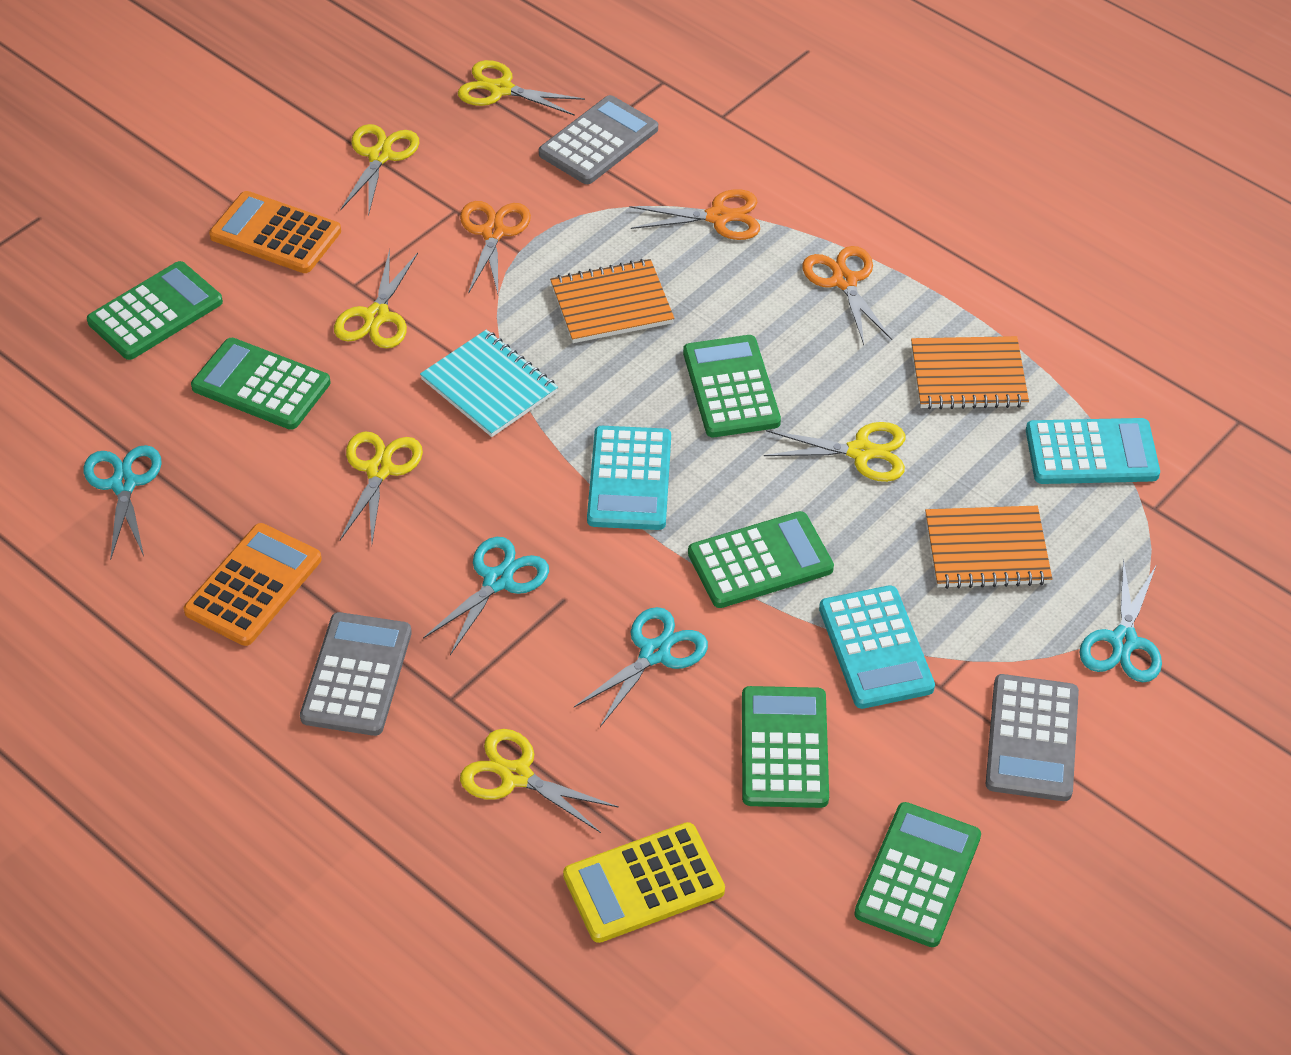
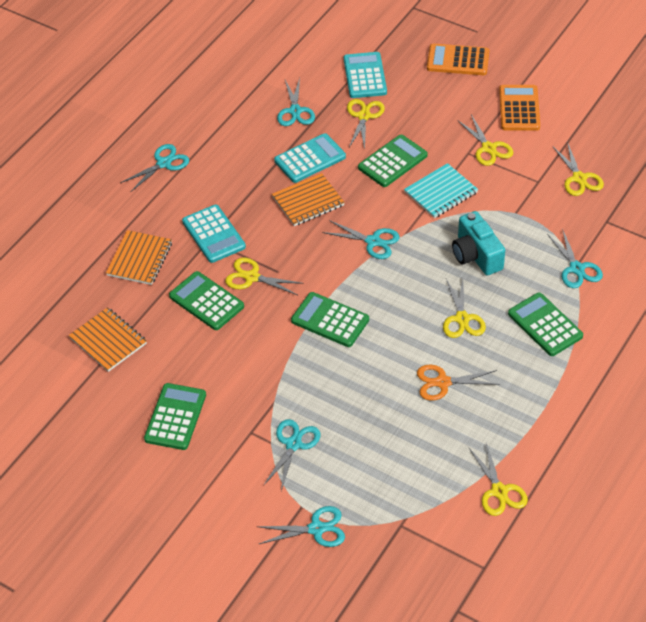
green calculator: [87,261,223,360] [191,338,331,430] [683,335,781,437] [688,511,834,608] [742,686,829,808] [854,802,981,947] = 6 -> [144,383,206,450] [169,271,244,330] [291,292,369,347] [358,135,428,187] [508,292,583,356] = 5
grey calculator: [300,612,412,736] [539,95,658,184] [986,674,1079,801] = 3 -> none = 0
orange scissors: [460,201,531,294] [629,189,760,240] [802,246,892,345] = 3 -> [417,365,500,401] = 1
turquoise camera: none = 0 -> [452,211,505,275] = 1
turquoise scissors: [84,445,162,560] [423,537,549,655] [574,607,708,727] [1079,558,1162,682] = 4 -> [120,144,189,192] [256,506,345,547] [263,419,321,491] [277,78,315,126] [323,220,400,259] [547,228,603,288] = 6
yellow calculator: [563,822,725,943] = 1 -> none = 0

